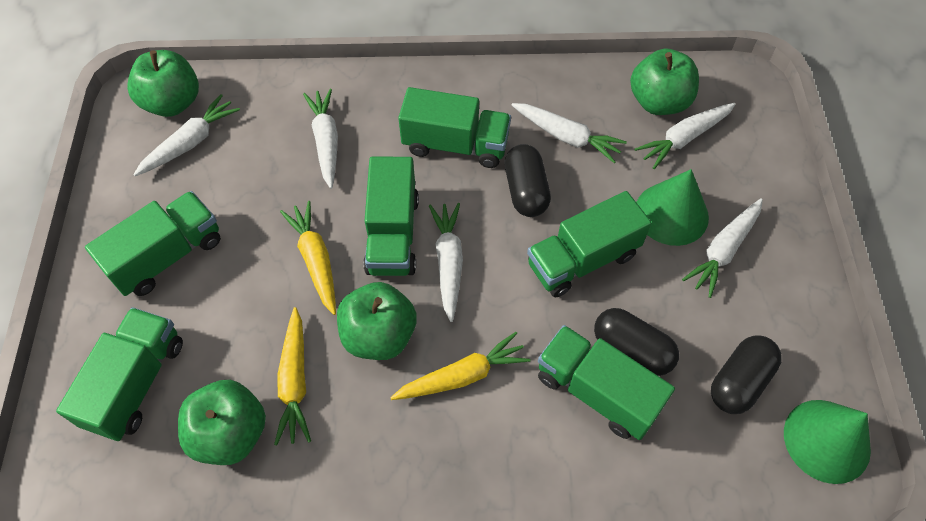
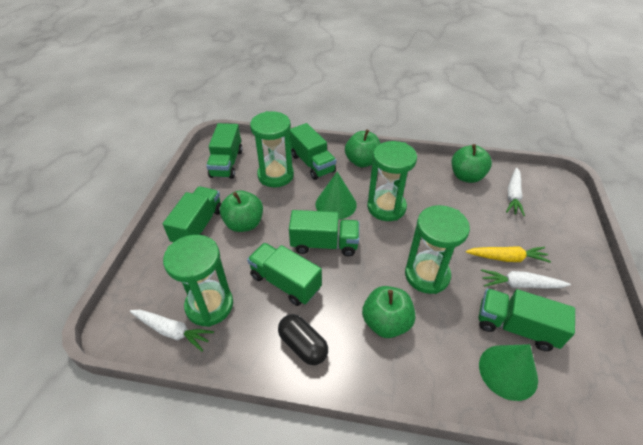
black capsule: [505,144,551,217] [594,308,679,376] [711,336,782,414] = 3 -> [278,314,328,365] = 1
green hourglass: none = 0 -> [163,235,233,327] [250,111,294,187] [367,141,417,221] [405,205,470,294] = 4
white carrot: [133,94,240,176] [303,89,338,189] [429,203,463,322] [512,103,627,163] [635,103,735,169] [682,198,763,298] = 6 -> [130,310,214,352] [481,269,571,288] [506,168,525,216] = 3
yellow carrot: [274,307,311,445] [280,201,336,315] [390,332,531,400] = 3 -> [466,246,551,263] = 1

